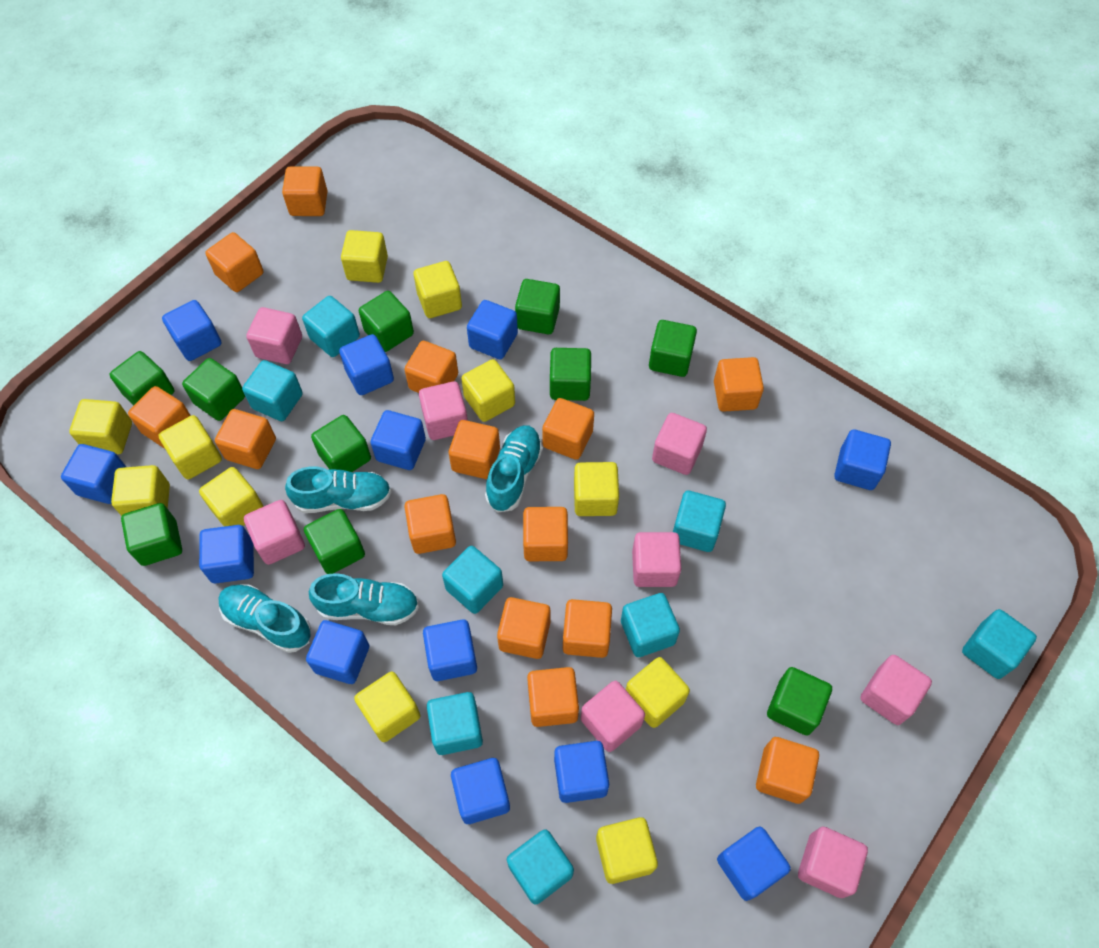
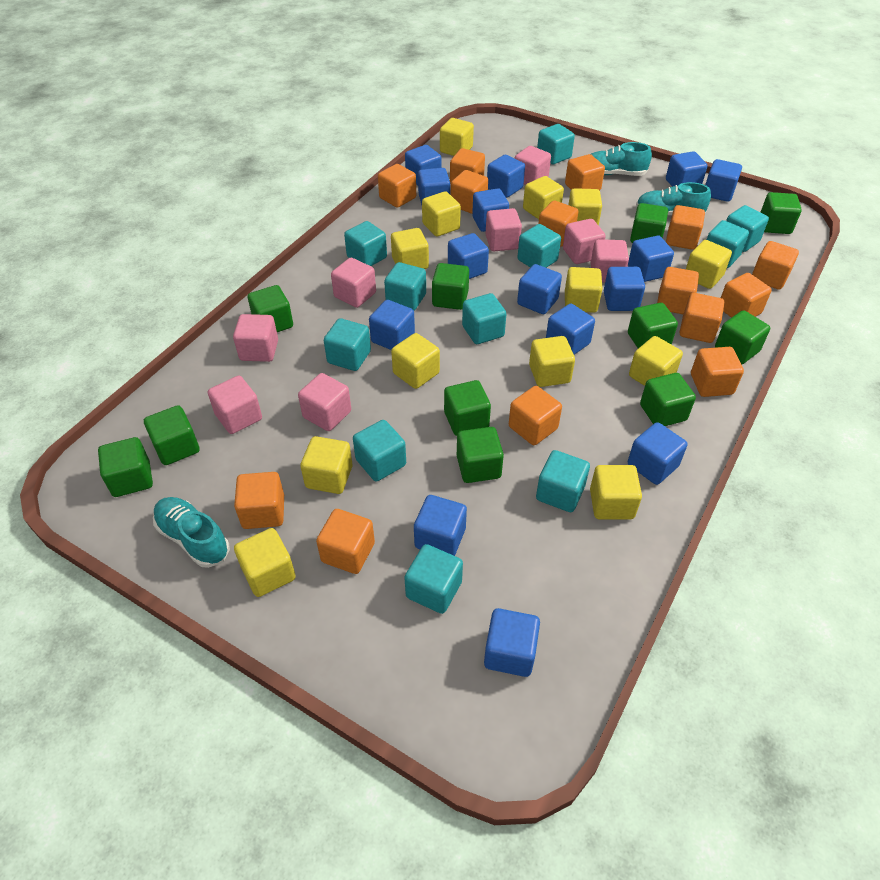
blue cube: [61,444,126,504] [162,300,221,361] [199,525,254,583] [306,620,370,684] [339,334,394,395] [370,410,426,470] [423,619,477,681] [451,758,510,824] [467,300,518,359] [554,741,609,803] [717,826,791,901] [834,429,891,490] = 12 -> [369,300,415,350] [405,145,441,185] [414,495,467,556] [418,168,450,205] [448,233,489,279] [472,188,509,232] [484,608,540,677] [487,155,525,198] [517,264,562,314] [546,304,595,355] [604,267,645,311] [628,235,674,282] [628,422,688,485] [666,151,707,187] [705,159,742,202] = 15
green cube: [110,351,174,405] [121,503,182,566] [182,358,245,421] [304,509,365,574] [311,415,371,472] [359,291,414,352] [515,279,560,334] [550,348,591,401] [649,320,697,377] [767,667,832,735] = 10 -> [98,437,153,497] [144,405,200,465] [248,285,293,332] [432,263,469,310] [444,380,491,436] [457,427,504,483] [628,303,678,348] [630,203,668,243] [640,373,696,426] [715,310,770,364] [761,192,802,234] = 11
turquoise cube: [242,360,303,421] [302,296,360,357] [427,692,483,755] [442,546,503,614] [507,829,574,905] [621,593,680,657] [673,491,726,552] [962,609,1037,679] = 8 -> [324,318,371,371] [344,221,387,266] [353,420,406,481] [384,262,426,311] [404,544,463,614] [462,293,506,344] [517,224,561,268] [536,450,590,512] [537,124,575,165] [707,220,749,268] [726,205,769,252] = 11
turquoise shoe: [218,584,311,653] [285,466,391,513] [309,573,419,625] [485,425,543,513] = 4 -> [153,497,230,568] [591,142,652,176] [636,182,711,215] = 3
yellow cube: [69,399,132,454] [111,465,170,516] [159,415,222,479] [199,467,264,527] [341,230,388,283] [354,672,421,742] [414,261,462,318] [461,359,515,422] [574,462,619,516] [596,817,658,884] [626,657,690,728] = 11 -> [234,528,296,597] [300,436,352,494] [391,228,429,269] [391,333,440,389] [422,191,461,236] [440,118,474,156] [523,176,564,219] [529,336,575,387] [565,267,602,313] [568,188,602,225] [590,465,642,520] [629,336,683,386] [686,240,732,289] = 13

